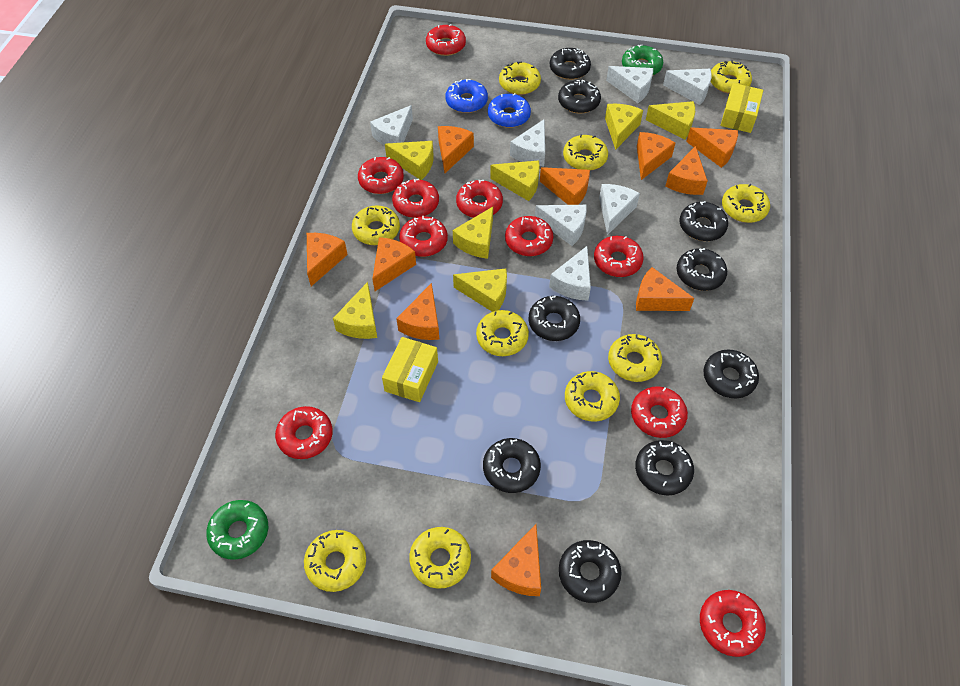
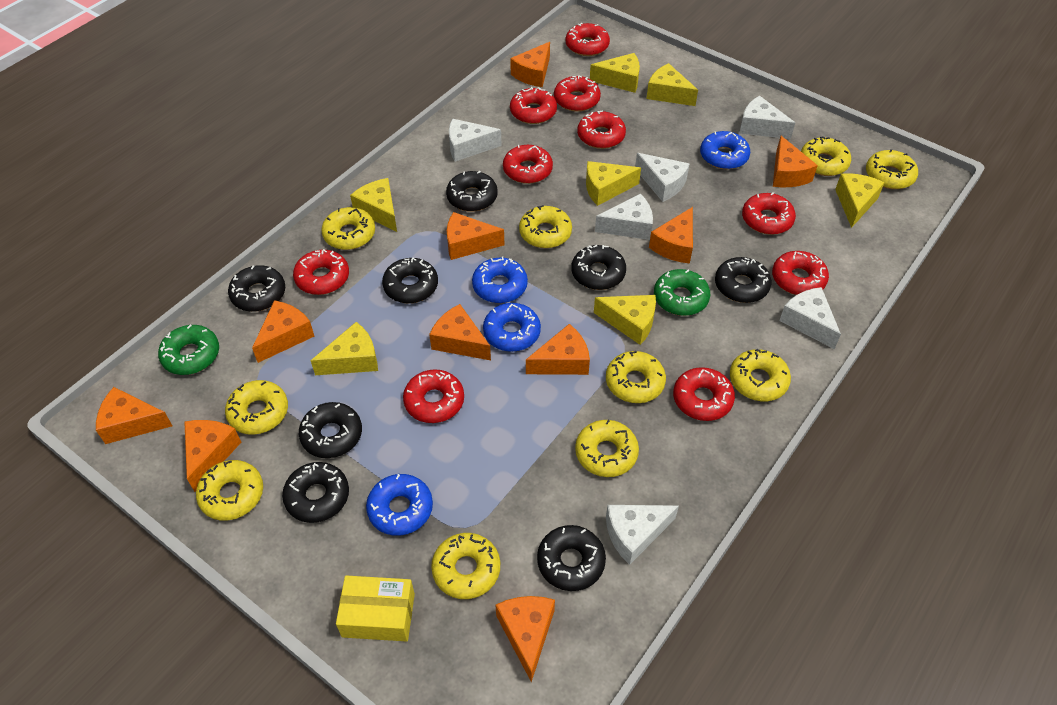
black donut: [483,438,541,493] [528,296,580,341] [550,48,591,80] [558,80,601,114] [559,540,621,603] [635,440,694,495] [677,248,727,291] [680,201,728,241] [703,349,759,398] = 9 -> [228,265,285,312] [282,462,349,523] [299,402,362,458] [382,258,438,304] [446,171,498,212] [537,525,606,591] [571,245,626,290] [715,257,771,303] = 8
blue donut: [445,79,488,113] [488,93,531,128] = 2 -> [366,474,433,536] [472,257,528,303] [483,303,541,352] [700,131,750,169] = 4
white cheese: [370,105,413,146] [510,120,545,166] [535,205,587,246] [549,246,591,301] [599,184,640,235] [606,66,653,103] [663,69,712,105] = 7 -> [449,119,502,162] [595,193,653,240] [606,505,679,565] [635,153,690,202] [739,96,795,139] [779,287,841,349] = 6
yellow box: [382,337,438,402] [720,83,763,133] = 2 -> [336,575,415,641] = 1

